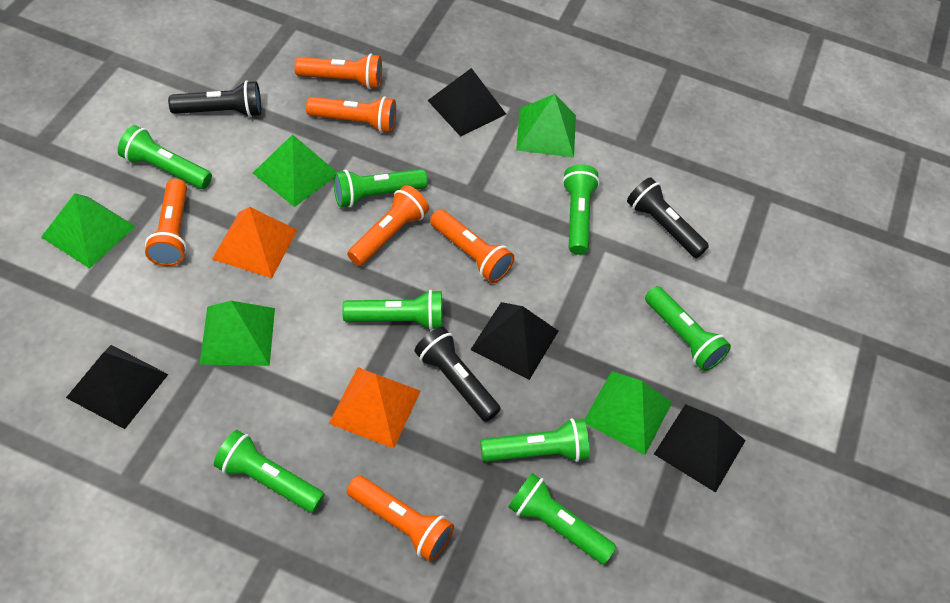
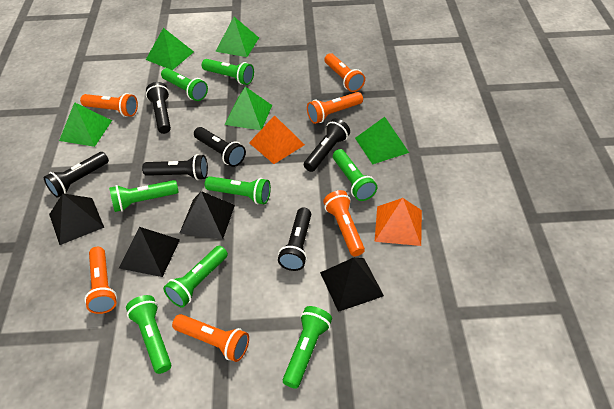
black flashlight: [168,81,261,117] [414,327,501,422] [627,177,709,258] = 3 -> [44,152,109,198] [142,154,208,180] [146,82,171,134] [194,127,246,167] [278,208,311,271] [304,118,350,172] = 6

